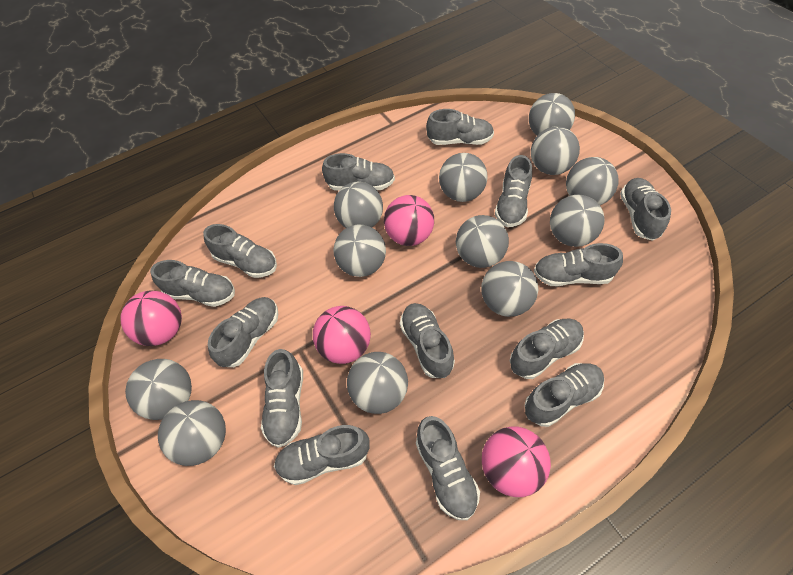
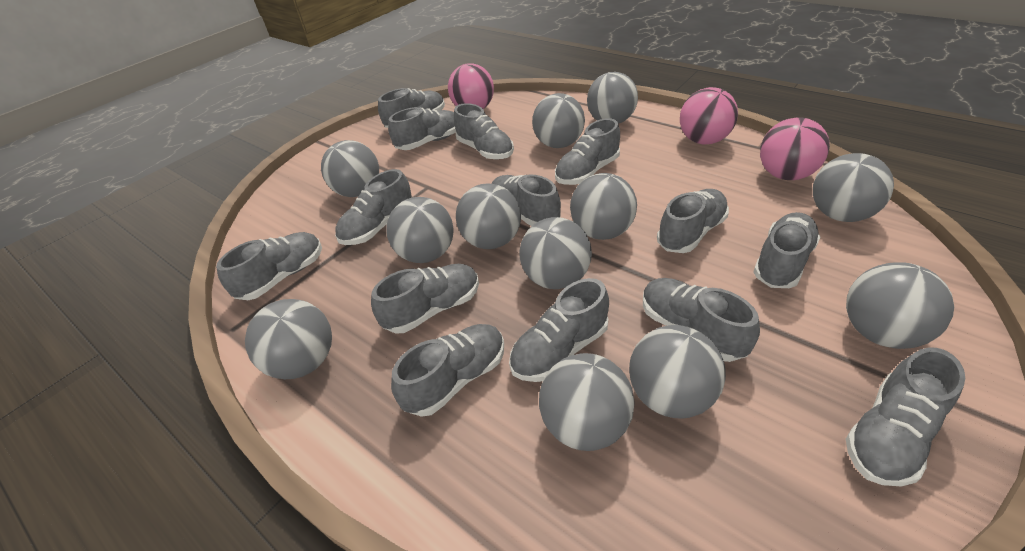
pink ball: [121,291,182,346] [313,306,371,364] [384,195,434,246] [482,426,551,497] = 4 -> [448,63,494,109] [680,87,738,145] [760,117,830,180] = 3

